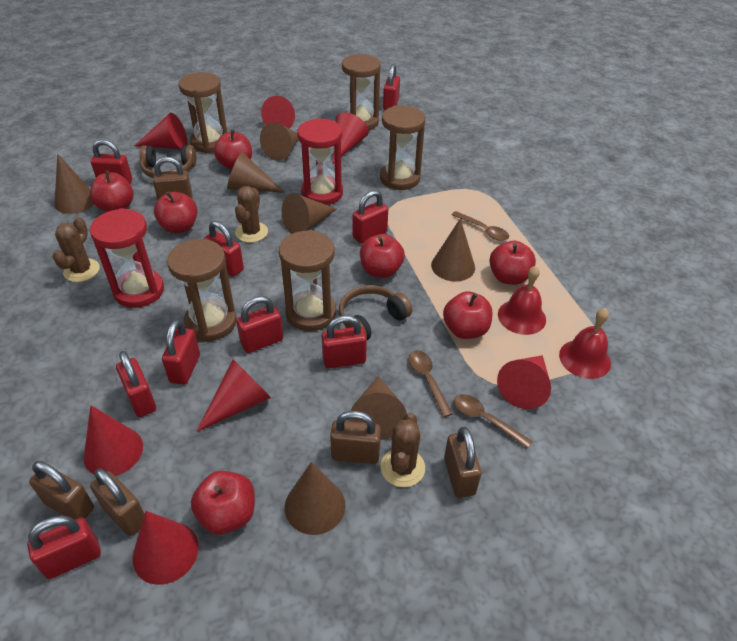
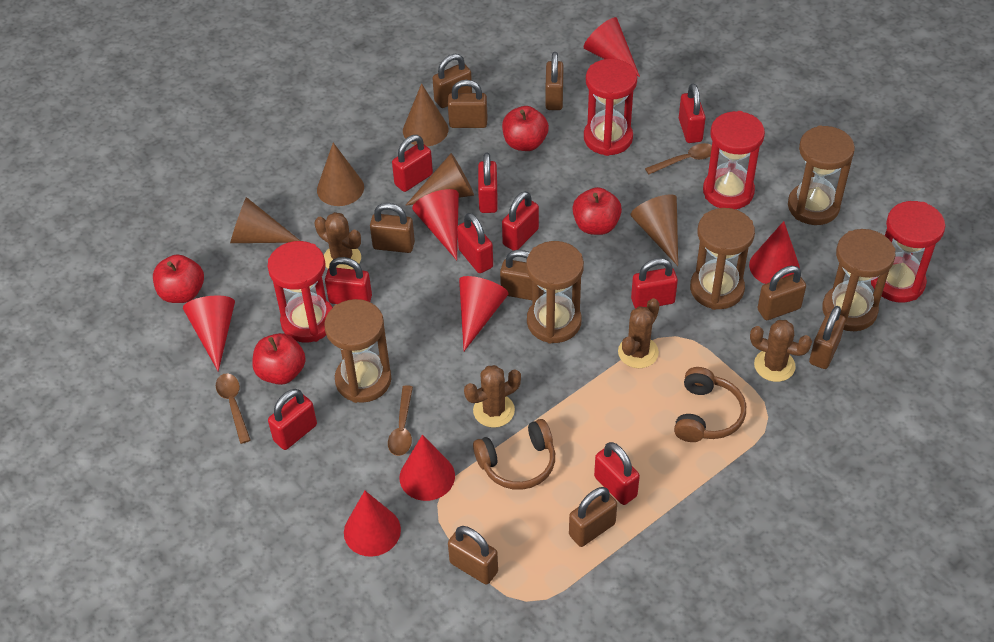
brown cactus: [52,217,100,282] [235,186,268,243] [380,413,425,487] = 3 -> [315,212,361,269] [464,365,521,428] [618,298,660,368] [750,320,812,382] = 4
brown cone: [54,154,94,214] [227,152,285,193] [260,122,298,161] [282,193,337,234] [285,462,346,535] [350,376,407,440] [431,219,475,282] = 7 -> [230,197,300,243] [317,143,364,206] [403,83,448,146] [405,153,474,206] [631,194,678,266] = 5
brown padlock: [29,461,94,520] [90,468,144,536] [153,157,193,200] [330,411,381,464] [444,427,482,498] = 5 -> [370,203,415,253] [432,54,472,108] [448,80,488,128] [448,526,498,585] [500,250,544,300] [545,52,564,110] [569,487,617,547] [757,266,806,320] [809,306,846,369] = 9
red apple: [90,171,133,212] [154,191,198,233] [191,471,255,534] [214,130,252,169] [360,234,405,278] [443,291,492,339] [489,241,536,285] = 7 -> [153,254,204,303] [252,333,306,385] [502,106,549,151] [572,187,622,235] = 4
red bell: [498,266,546,335] [559,308,611,379] = 2 -> none = 0
red hourglass: [90,208,164,308] [297,118,343,205] = 2 -> [267,241,333,342] [584,59,637,156] [703,111,765,209] [871,201,945,303] = 4

